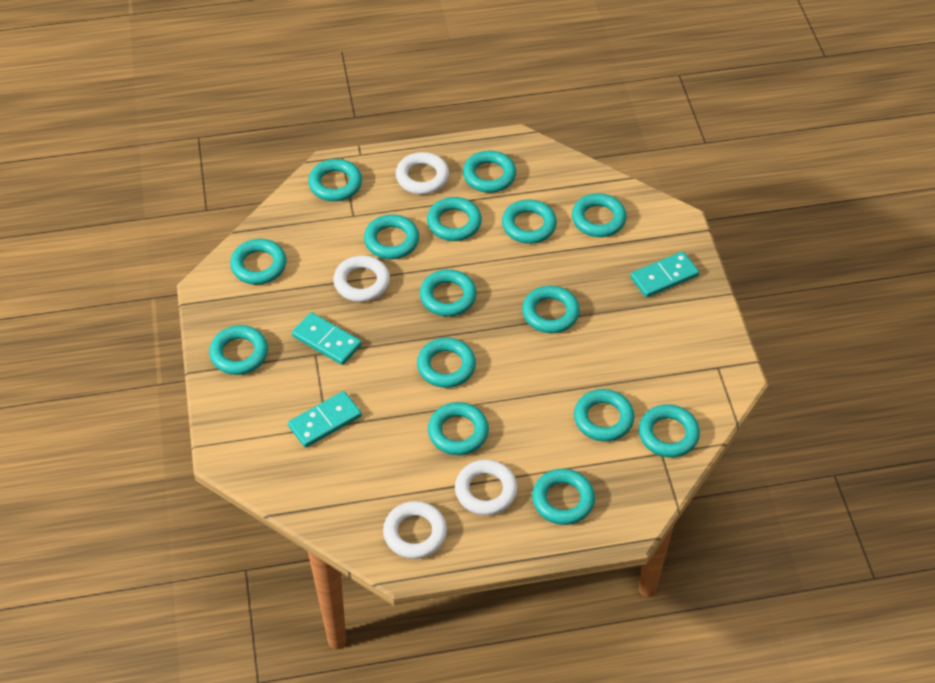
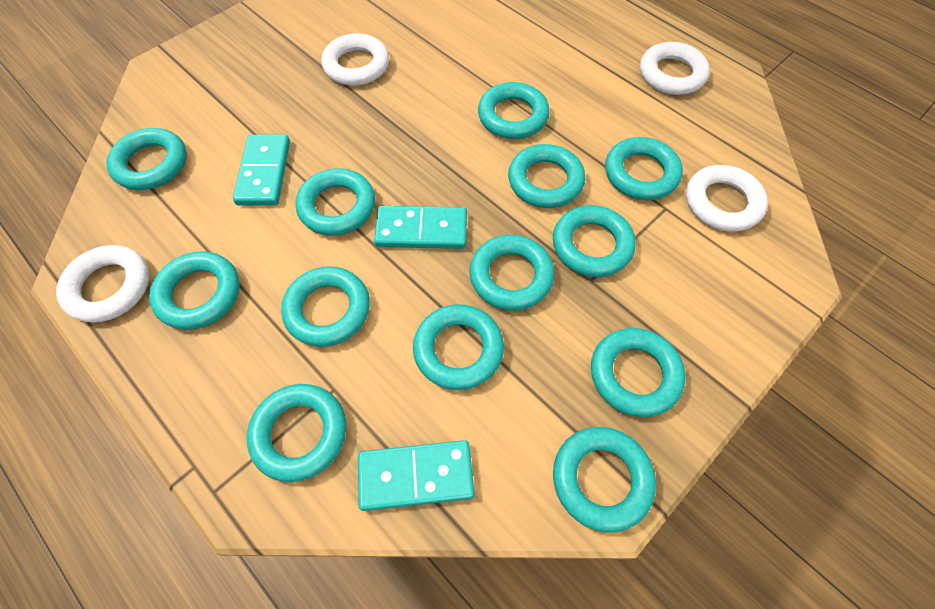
turquoise ring: [209,325,268,375] [230,239,286,285] [308,159,362,201] [364,214,419,259] [417,338,476,388] [420,269,477,317] [427,197,482,241] [428,402,489,455] [463,151,516,193] [502,199,557,244] [522,286,580,333] [532,469,595,525] [572,193,627,237] [574,389,634,442] [639,404,700,458] = 15 -> [106,128,187,190] [149,251,240,330] [247,384,346,482] [281,266,370,347] [296,168,375,236] [413,304,504,390] [469,235,555,311] [478,82,550,139] [508,144,585,208] [553,205,636,277] [553,427,656,533] [591,328,685,417] [605,137,683,200] = 13

